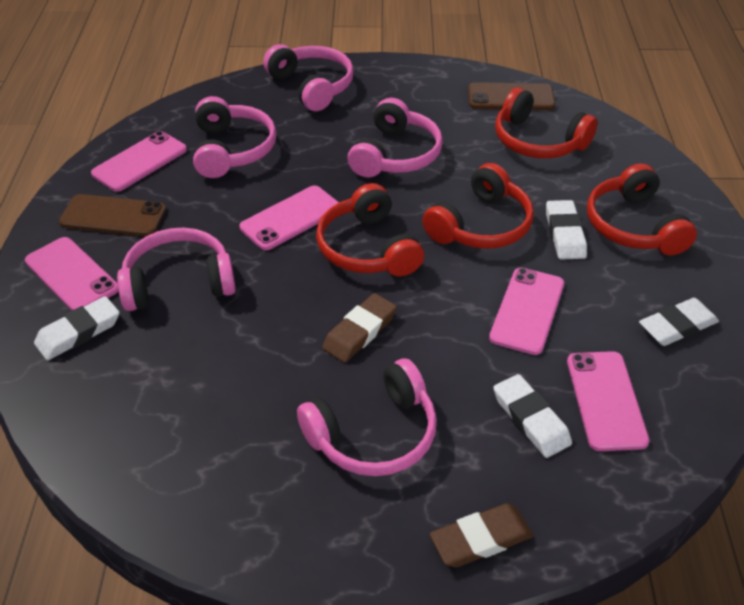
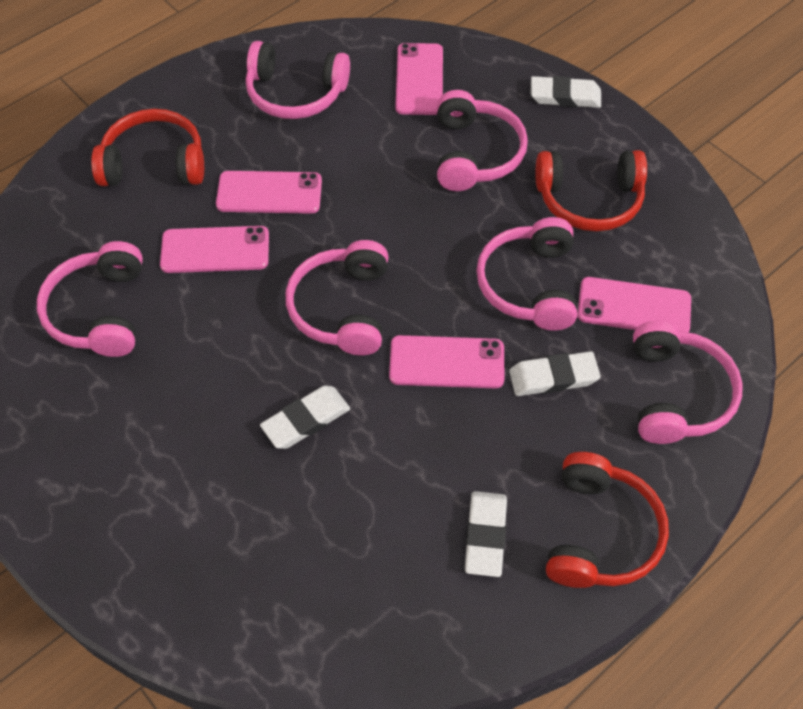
brown eraser: [322,293,397,363] [430,503,533,568] = 2 -> none = 0
brown phone: [59,194,166,236] [468,82,555,110] = 2 -> none = 0
pink headphones: [117,228,236,311] [193,96,277,178] [263,44,354,111] [297,358,437,476] [348,98,443,178] = 5 -> [37,241,143,357] [246,41,350,119] [286,240,388,355] [437,90,528,191] [476,217,577,331] [633,321,743,444] = 6
red headphones: [316,183,424,277] [422,163,534,249] [495,87,598,158] [587,163,697,256] = 4 -> [91,109,204,186] [535,150,647,231] [546,452,669,588] = 3

